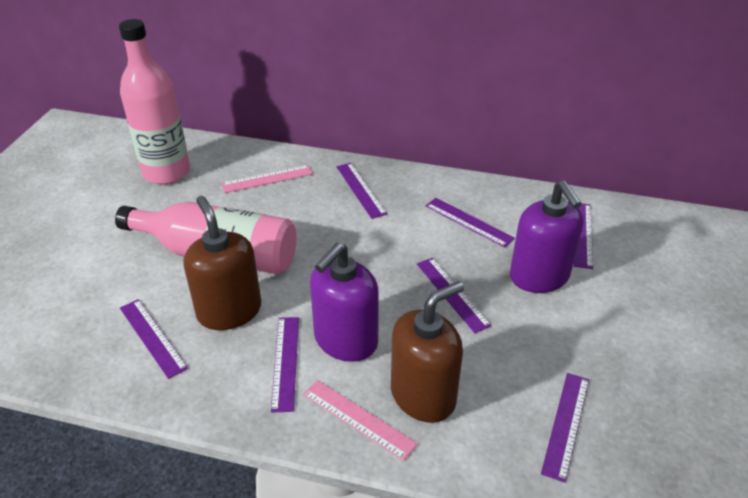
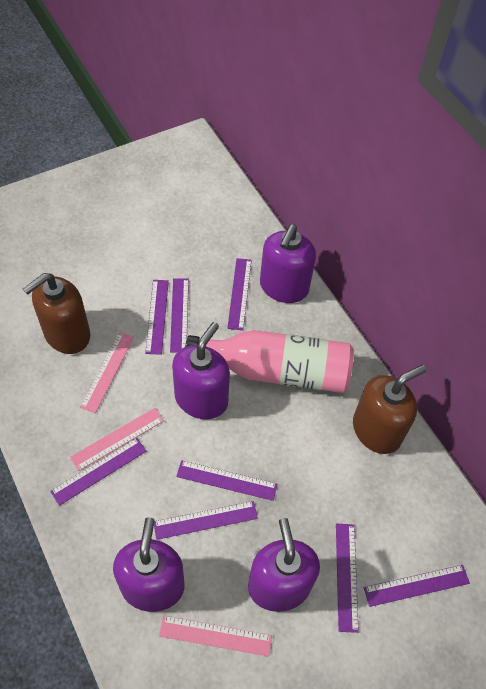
pink bottle: [115,202,297,275] [119,19,190,184] = 2 -> [185,330,354,393] = 1
pink ruler: [221,165,313,193] [303,380,418,461] = 2 -> [70,408,164,471] [80,332,134,413] [159,616,272,657] = 3
purple ruler: [120,299,188,379] [271,317,299,412] [337,163,387,219] [417,258,492,333] [425,198,515,247] [541,373,589,483] [574,203,593,269] = 7 -> [50,438,146,506] [145,280,169,355] [154,501,258,540] [170,278,189,353] [176,460,277,501] [227,258,252,330] [336,524,359,633] [364,565,470,607] = 8
purple soap dispenser: [310,243,379,362] [510,181,583,293] = 2 -> [113,517,185,612] [172,322,230,419] [248,518,320,612] [260,225,316,303] = 4

